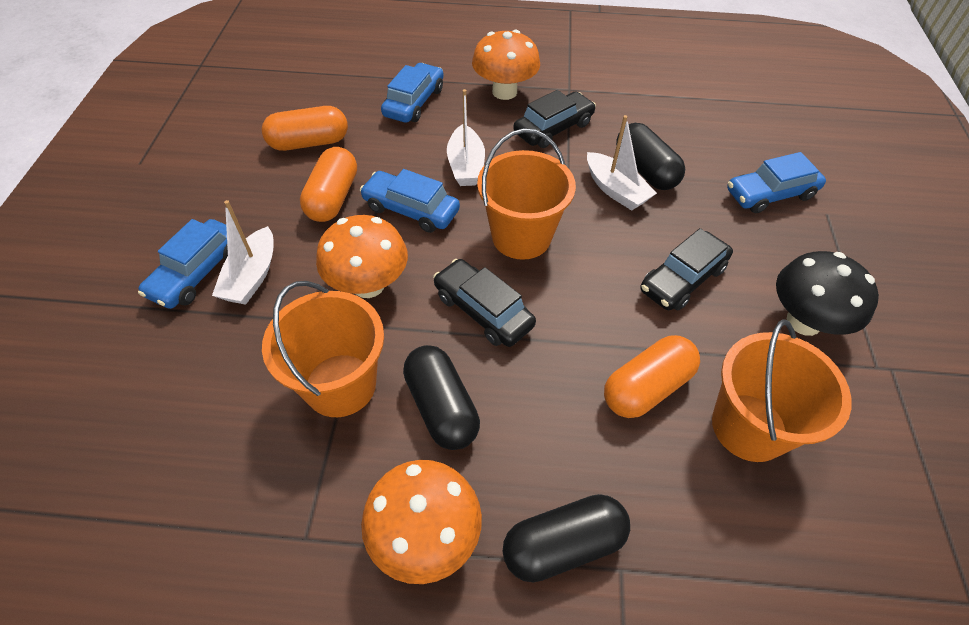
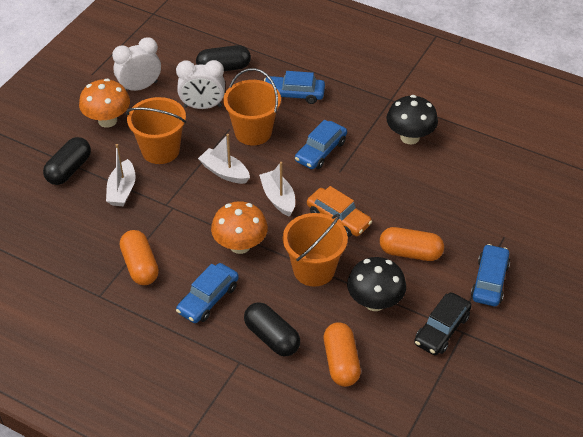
black car: [433,259,536,347] [513,90,596,148] [640,228,733,310] = 3 -> [414,292,472,355] = 1
black mushroom: [776,251,879,336] = 1 -> [347,257,406,311] [386,95,438,144] = 2
orange car: none = 0 -> [307,186,372,237] = 1
orange mushroom: [316,215,408,298] [361,460,482,584] [472,30,540,100] = 3 -> [79,79,130,128] [211,201,268,254] = 2
white clock: none = 0 -> [112,37,161,91] [176,60,225,109] = 2

